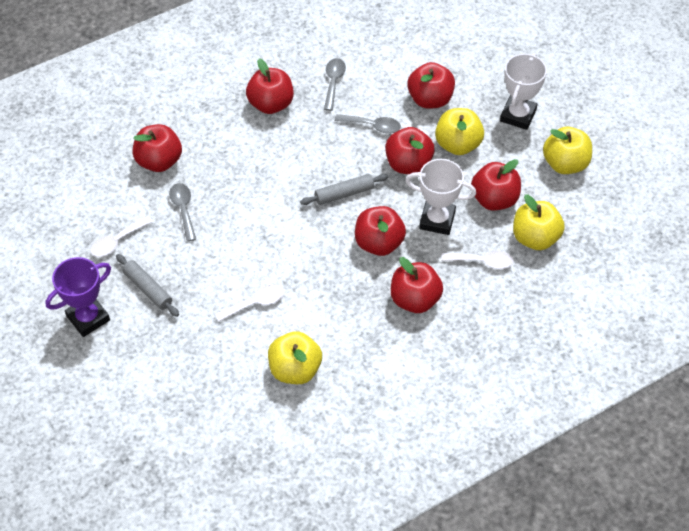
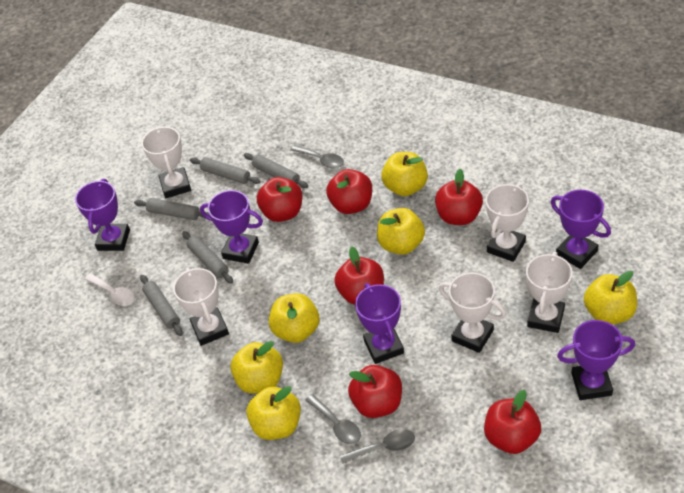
grey rolling pin: [116,254,179,317] [300,174,388,205] = 2 -> [134,198,210,220] [140,275,183,336] [182,231,233,284] [190,157,261,184] [244,153,308,188] = 5
purple trophy: [46,257,111,337] = 1 -> [75,179,130,251] [200,190,263,264] [355,283,404,364] [551,190,611,269] [557,320,635,400] = 5
red apple: [132,124,182,172] [246,58,294,114] [355,206,406,256] [385,127,435,174] [391,257,443,313] [407,62,455,109] [471,159,521,211] = 7 -> [257,177,302,222] [326,169,372,214] [334,247,384,305] [348,365,402,418] [435,169,483,225] [484,390,541,454] = 6
white spoon: [90,216,153,257] [215,284,285,322] [441,251,514,269] = 3 -> [85,273,135,306] = 1
white trophy: [405,159,476,235] [500,53,547,130] = 2 -> [142,126,191,198] [173,268,229,346] [439,272,506,353] [485,184,529,262] [526,252,573,333] = 5
yellow apple: [268,331,322,384] [435,108,484,155] [513,194,565,250] [543,127,592,174] = 4 -> [231,341,283,393] [246,386,301,440] [269,293,320,343] [377,208,425,255] [381,152,428,196] [584,271,637,325] = 6

